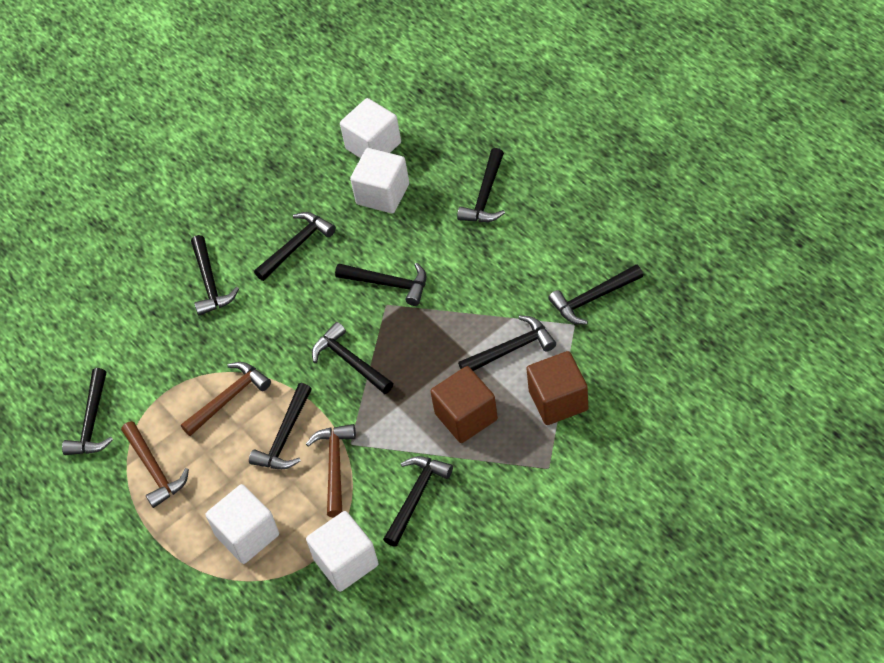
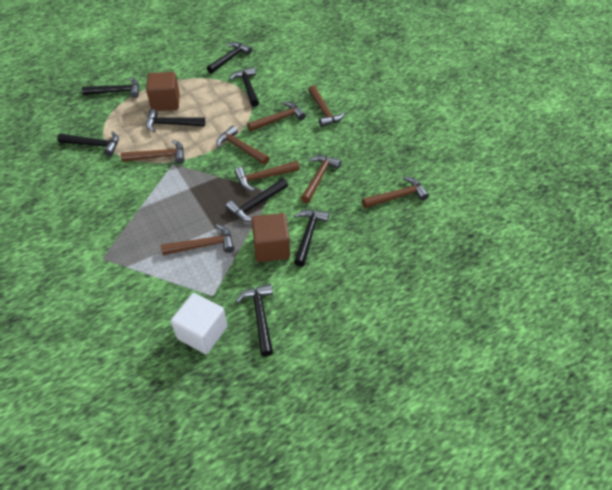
black hammer: [62,368,113,455] [191,235,239,316] [249,383,312,469] [254,212,336,281] [312,322,393,394] [335,263,426,306] [383,456,453,547] [457,148,505,222] [458,316,556,371] [548,264,643,325] = 10 -> [57,131,119,156] [82,77,139,98] [146,109,205,132] [207,42,252,74] [226,178,288,222] [230,67,259,107] [236,284,273,357] [294,210,329,267] = 8
brown hammer: [121,421,189,508] [181,362,271,436] [306,424,356,518] = 3 -> [121,140,185,164] [161,224,234,255] [216,126,270,165] [234,161,300,191] [247,102,306,131] [301,155,341,203] [308,85,345,127] [362,176,429,208] = 8
white cube: [205,484,279,564] [306,511,379,592] [340,98,401,158] [350,148,409,213] = 4 -> [171,293,227,354] = 1

